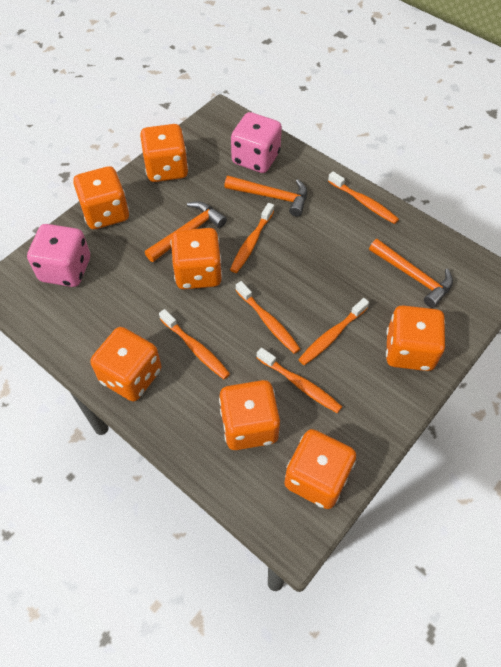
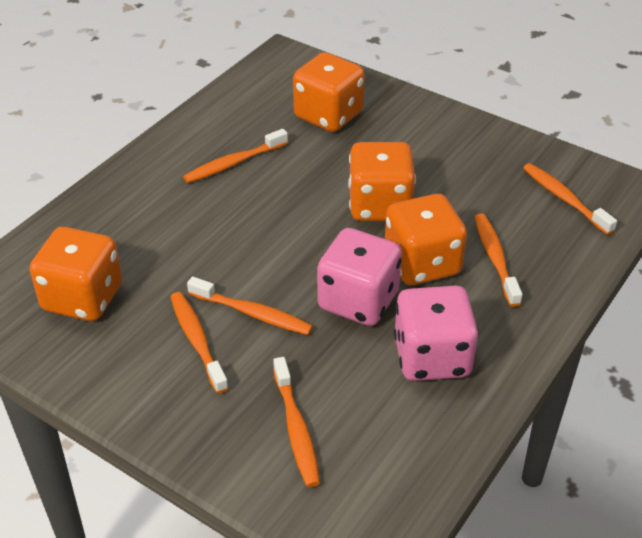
orange dice: [73,166,129,229] [90,327,162,401] [140,124,188,182] [171,228,222,289] [219,380,280,450] [284,429,356,509] [386,305,445,371] = 7 -> [30,227,122,321] [293,52,365,132] [348,142,416,221] [385,194,467,285] = 4
orange hammer: [145,201,227,262] [224,176,307,217] [369,239,453,308] = 3 -> none = 0

